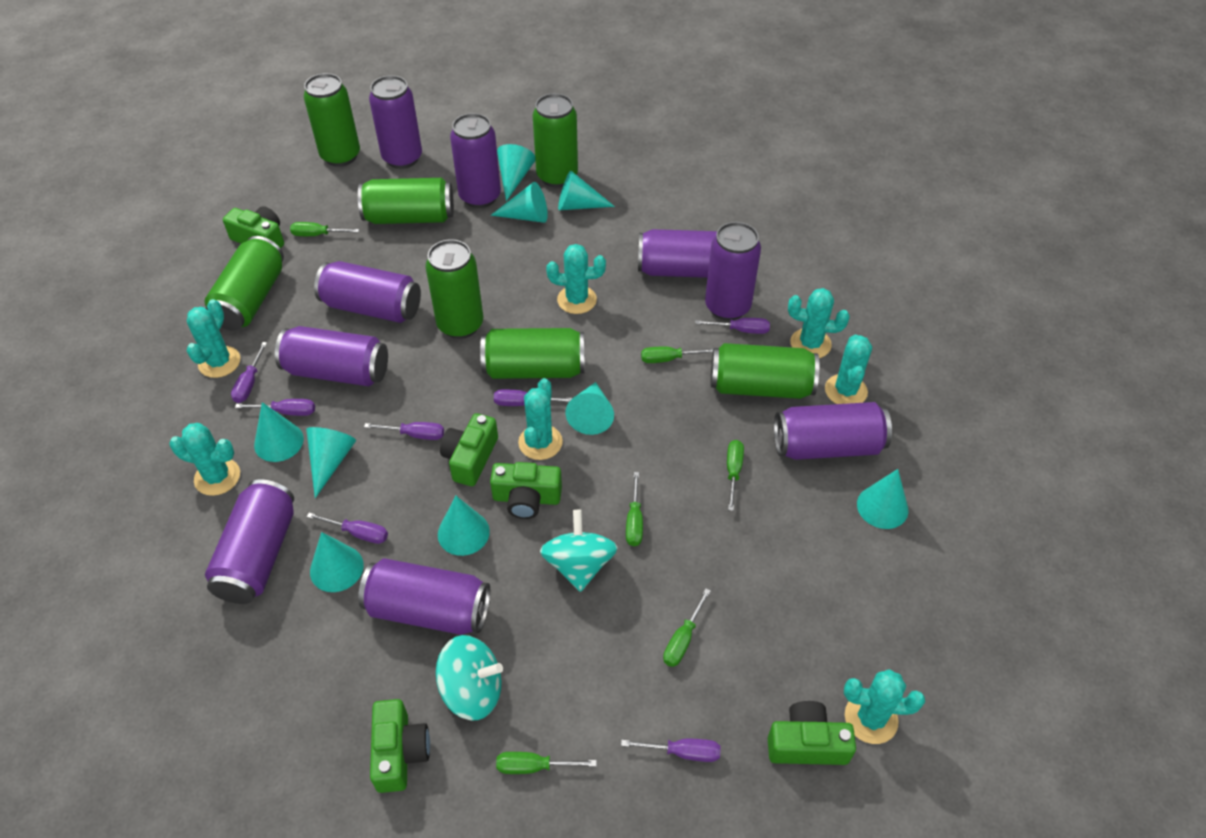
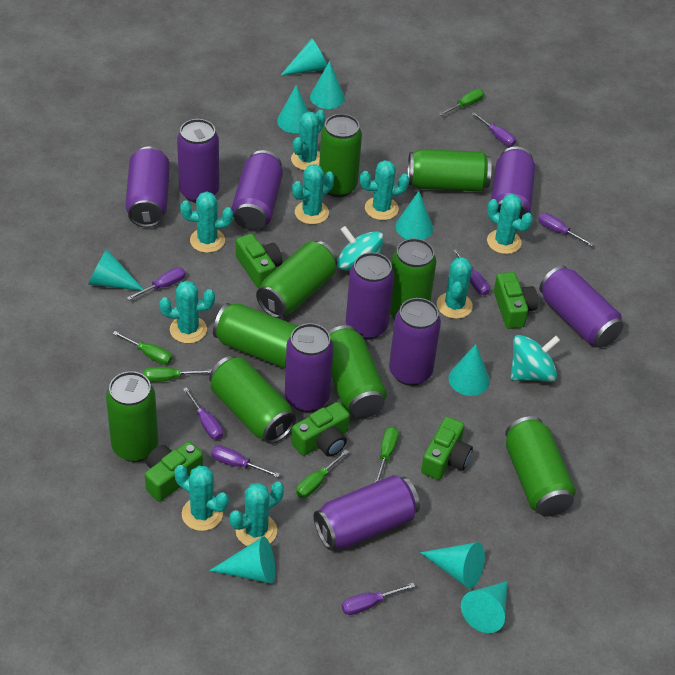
green can: [204,236,284,331] [304,73,360,167] [358,178,454,224] [425,239,483,339] [480,328,584,379] [532,93,578,187] [711,343,819,399] = 7 -> [106,371,158,462] [209,356,296,444] [213,303,298,369] [256,241,337,318] [319,114,362,197] [328,325,387,418] [390,238,436,320] [408,149,492,192] [505,416,576,516] = 9
green screwdriver: [290,222,359,236] [496,752,597,774] [626,472,643,546] [641,346,713,363] [663,588,711,667] [727,440,744,511] = 6 -> [112,331,172,365] [143,367,212,382] [296,449,349,498] [375,426,399,482] [439,89,484,116] = 5
turquoise cactus: [169,423,240,496] [187,299,241,378] [518,378,563,460] [546,244,606,314] [788,288,850,358] [825,335,872,404] [844,669,925,744] = 7 -> [160,280,215,343] [174,465,229,531] [180,192,233,253] [230,482,284,546] [291,110,325,170] [292,164,334,224] [360,160,409,220] [437,257,473,319] [487,194,533,254] = 9

